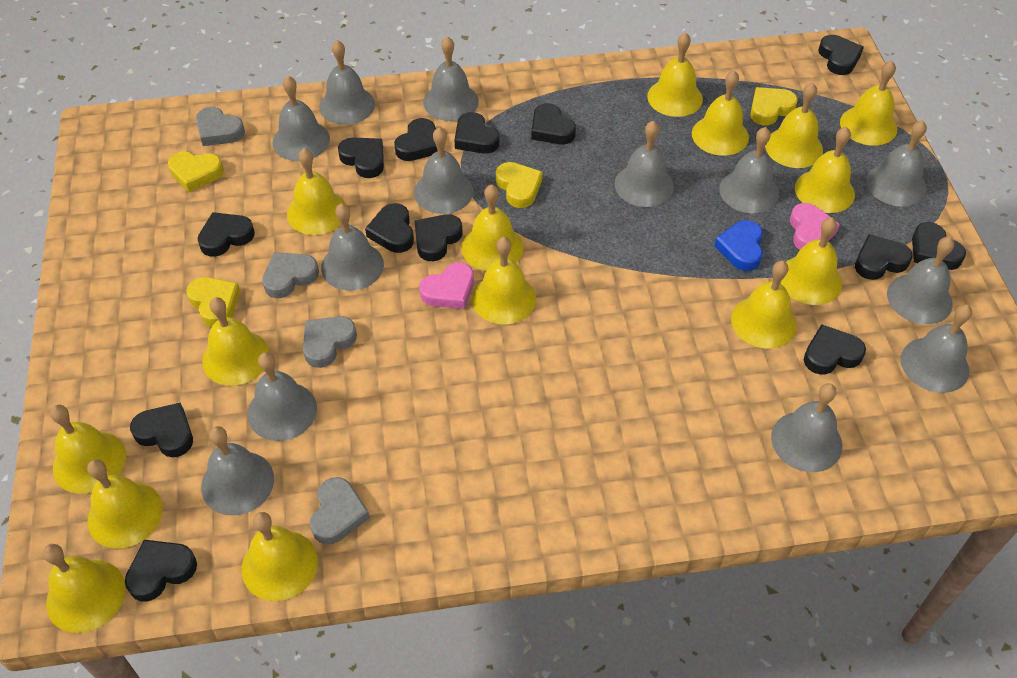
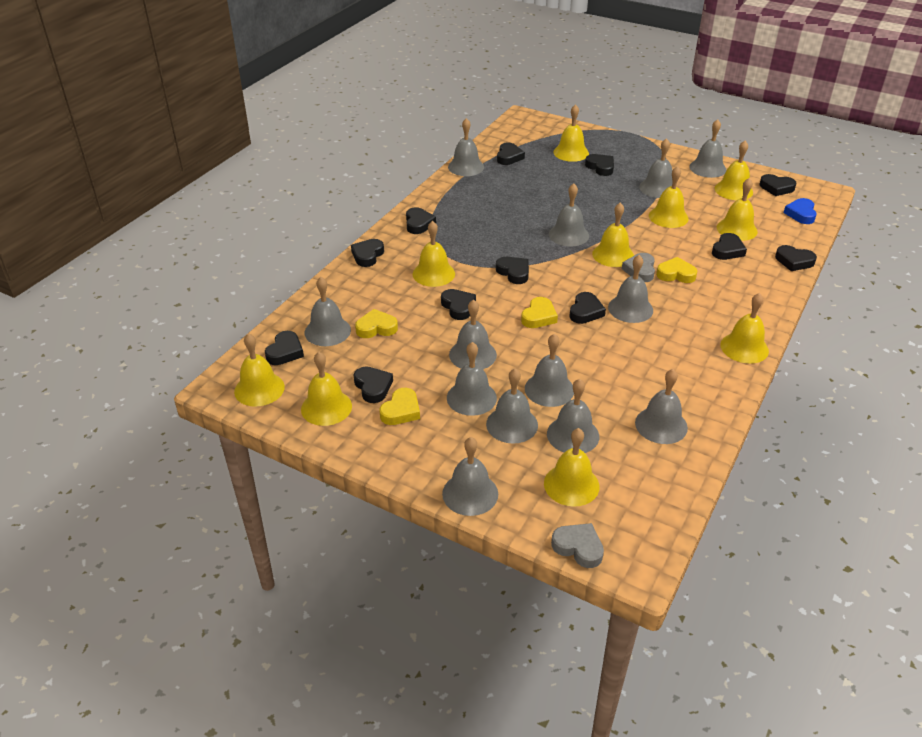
black heart: [125,540,197,602] [130,403,193,457] [198,212,255,257] [338,137,384,178] [365,203,414,253] [394,118,438,161] [414,214,462,261] [454,112,499,154] [531,103,576,144] [804,324,866,375] [818,35,864,75] [855,234,913,280] [912,222,966,270] = 13 -> [265,331,304,365] [351,239,384,267] [354,366,393,403] [406,207,436,234] [441,289,476,320] [496,257,529,284] [497,142,525,165] [569,292,606,324] [585,154,614,176] [712,233,747,260] [760,174,797,196] [775,245,817,271] = 12
grey heart: [196,107,245,146] [262,252,319,298] [303,316,357,368] [310,477,370,544] = 4 -> [551,523,604,568] [622,253,655,282] = 2
pink heart: [420,263,474,309] [790,203,840,250] = 2 -> none = 0
yellow bell: [43,544,125,633] [50,405,126,494] [87,459,163,549] [202,297,269,386] [242,512,318,601] [287,148,346,235] [462,184,524,271] [472,237,536,324] [647,32,703,117] [692,70,749,156] [731,261,797,349] [765,83,823,168] [780,218,842,305] [795,127,855,213] [840,60,897,146] = 15 -> [234,333,285,407] [301,352,352,426] [413,221,455,287] [544,428,600,507] [553,104,589,162] [592,203,634,267] [649,166,689,228] [715,140,753,200] [717,178,758,241] [720,293,769,364] = 10

